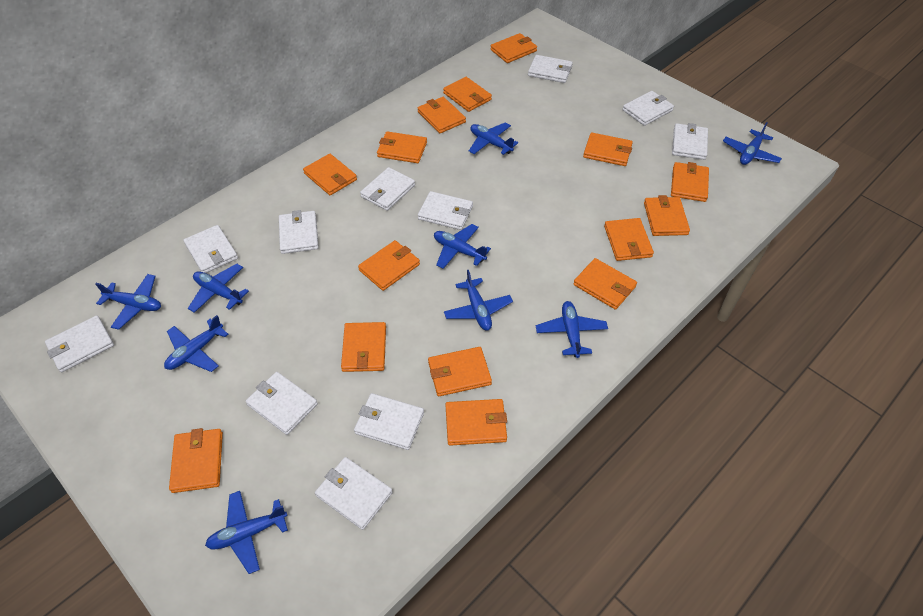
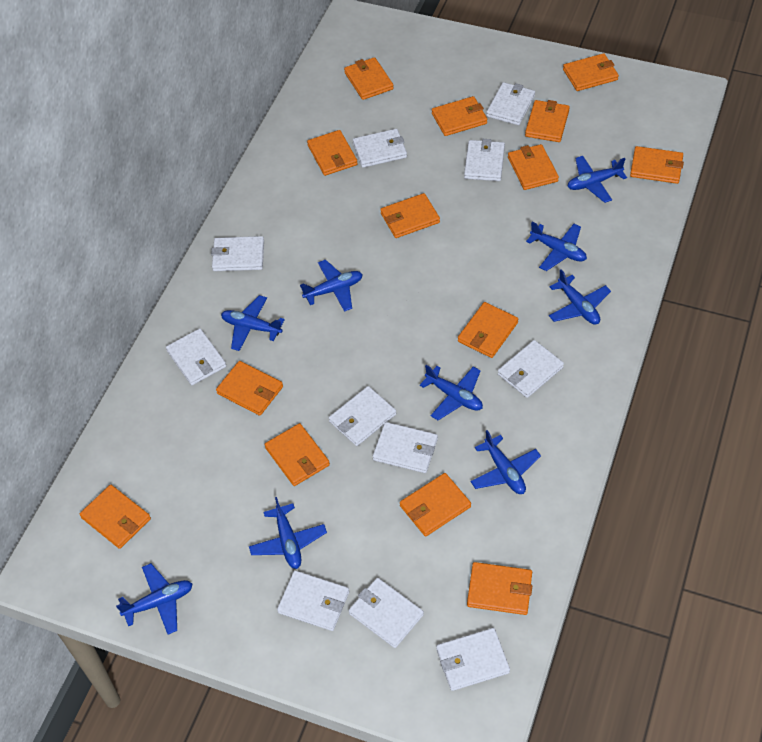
orange wallet: [169,428,223,493] [303,154,357,195] [341,322,386,372] [358,240,420,291] [377,131,427,163] [417,97,466,133] [428,347,492,396] [443,77,492,112] [445,399,507,446] [490,33,537,63] [573,258,637,310] [583,132,633,166] [604,218,654,261] [644,195,690,236] [671,162,709,202] = 15 -> [80,485,151,549] [216,361,283,416] [265,423,330,486] [307,130,358,176] [344,57,394,100] [380,193,440,238] [400,473,471,537] [432,96,488,136] [458,302,518,358] [467,562,532,615] [508,144,559,190] [525,100,570,142] [563,53,619,91] [630,146,684,184] = 14

